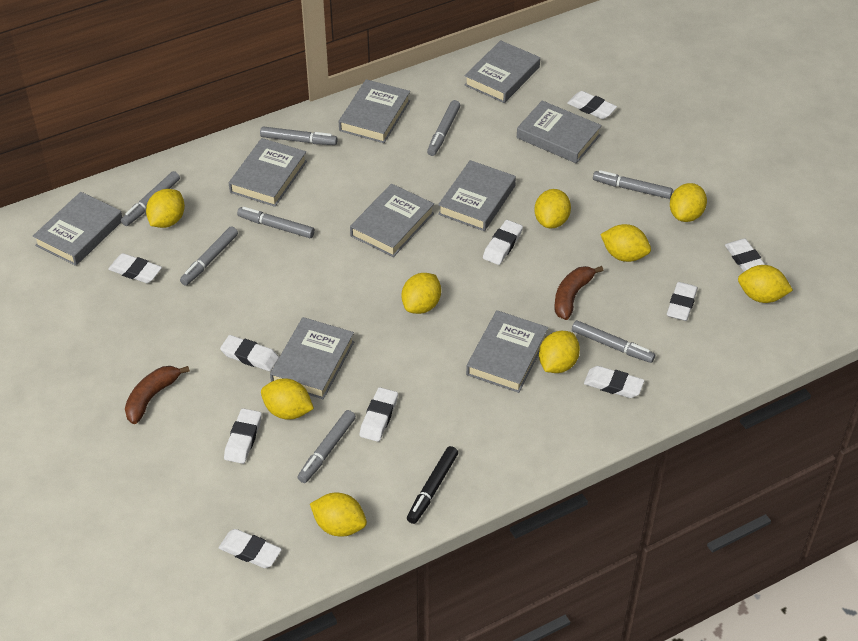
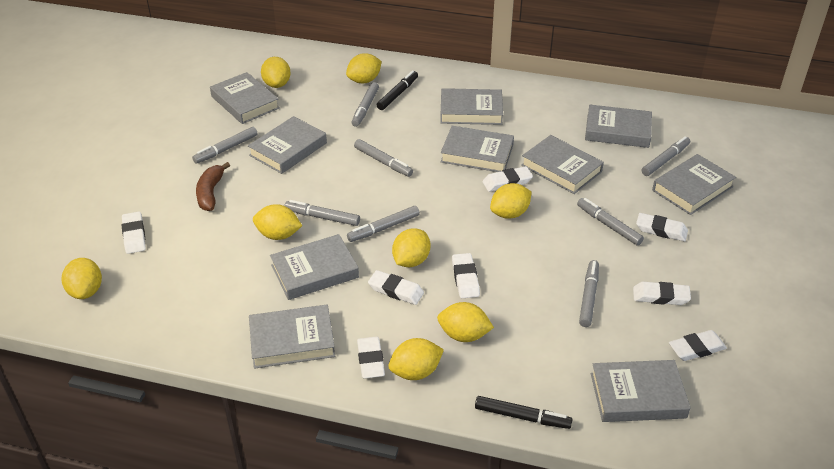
black marker: [407,446,458,524] = 1 -> [377,70,418,110] [475,396,572,429] = 2
brown banana: [125,366,190,424] [555,266,604,320] = 2 -> [196,162,230,211] = 1
grey book: [33,192,122,266] [229,138,307,207] [270,317,354,399] [339,79,410,143] [350,184,434,257] [438,160,516,231] [465,40,540,103] [466,310,548,393] [517,101,602,163] = 9 -> [210,72,280,124] [248,116,327,174] [249,305,335,369] [270,234,359,300] [440,88,503,125] [440,126,514,172] [521,135,604,194] [585,105,652,148] [591,360,691,422] [652,154,736,215] = 10
white eraser: [108,253,162,283] [219,529,282,568] [220,335,279,371] [224,408,262,464] [359,387,398,442] [483,220,523,265] [567,91,617,119] [584,366,644,398] [667,282,698,321] [725,239,765,272] = 10 -> [122,212,146,254] [357,337,385,379] [368,270,424,305] [452,253,480,298] [483,166,533,192] [633,282,691,305] [636,213,688,241] [669,330,727,361] = 8
yellow lemon: [146,189,185,228] [261,378,314,420] [310,493,367,537] [401,273,441,314] [535,189,571,228] [539,331,580,373] [600,224,651,262] [670,183,707,222] [738,265,793,303] = 9 -> [62,258,102,299] [253,204,302,240] [261,57,291,88] [346,53,382,83] [388,338,444,380] [392,228,430,267] [437,302,494,342] [490,183,532,219] = 8

